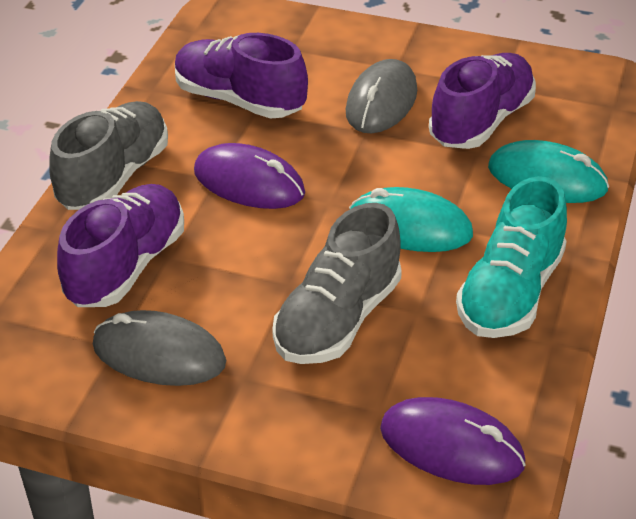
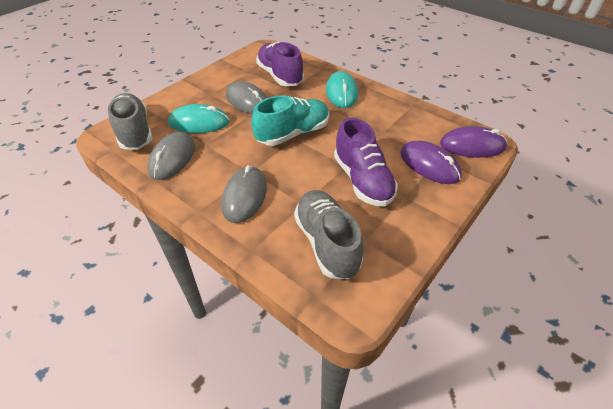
grey mouse: [93,310,226,386] [346,59,417,133] = 2 -> [147,132,195,180] [221,165,267,223] [226,81,267,114] = 3
purple shoe: [57,184,184,307] [175,33,308,118] [429,53,536,149] = 3 -> [256,42,304,86] [334,118,398,206] = 2

